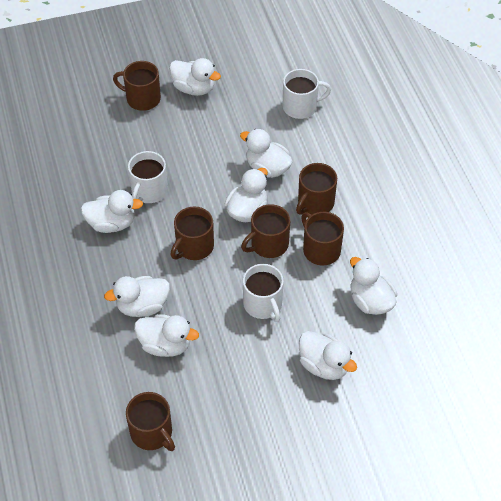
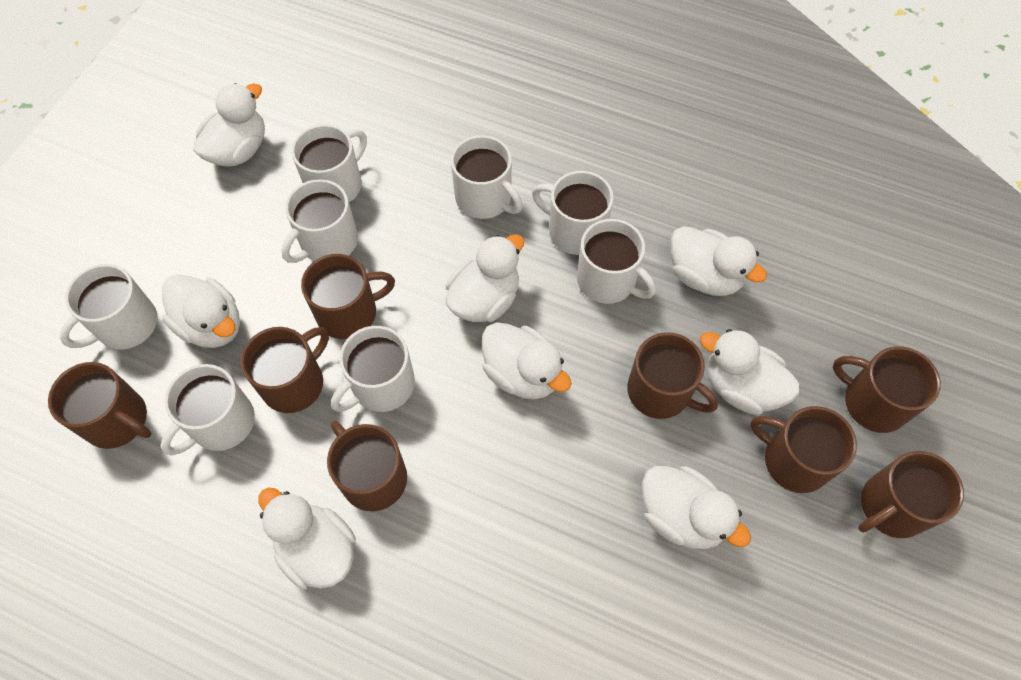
brown mug: [113,61,161,111] [126,392,175,451] [170,206,214,260] [241,204,290,258] [296,163,337,215] [301,212,344,265] = 6 -> [48,362,151,449] [241,327,329,413] [301,254,395,339] [327,421,407,511] [627,332,718,419] [750,406,857,493] [833,346,941,433] [858,451,964,538] = 8
white mug: [128,151,168,203] [243,264,284,322] [283,69,331,119] = 3 -> [60,264,158,349] [161,364,255,455] [281,179,358,263] [292,124,367,202] [331,326,415,412] [451,135,523,219] [532,171,614,255] [577,219,656,304] = 8

